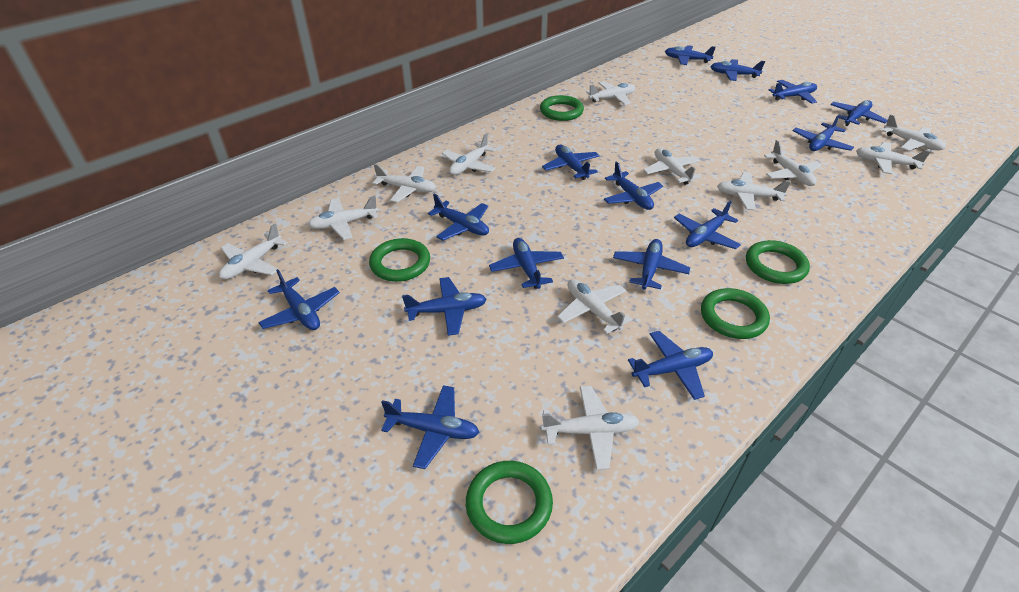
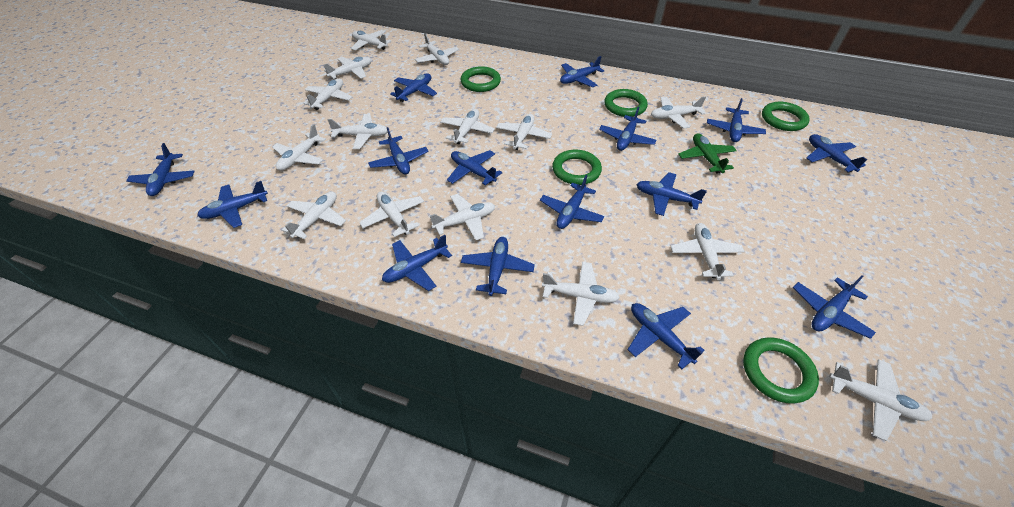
green plane: none = 0 -> [678,133,737,174] = 1
white plane: [219,223,288,279] [308,196,378,240] [372,164,436,203] [442,133,496,175] [541,386,640,470] [557,279,632,334] [586,81,635,105] [643,148,701,185] [717,172,791,211] [764,140,822,186] [856,142,931,174] [882,114,946,151] = 12 -> [272,124,326,171] [282,191,346,239] [303,79,352,110] [324,57,371,80] [327,114,387,149] [351,30,391,50] [359,191,424,237] [415,33,459,65] [430,194,495,240] [440,109,495,144] [496,114,552,150] [542,262,620,326] [651,96,706,129] [671,223,745,280] [829,359,932,441] = 15

